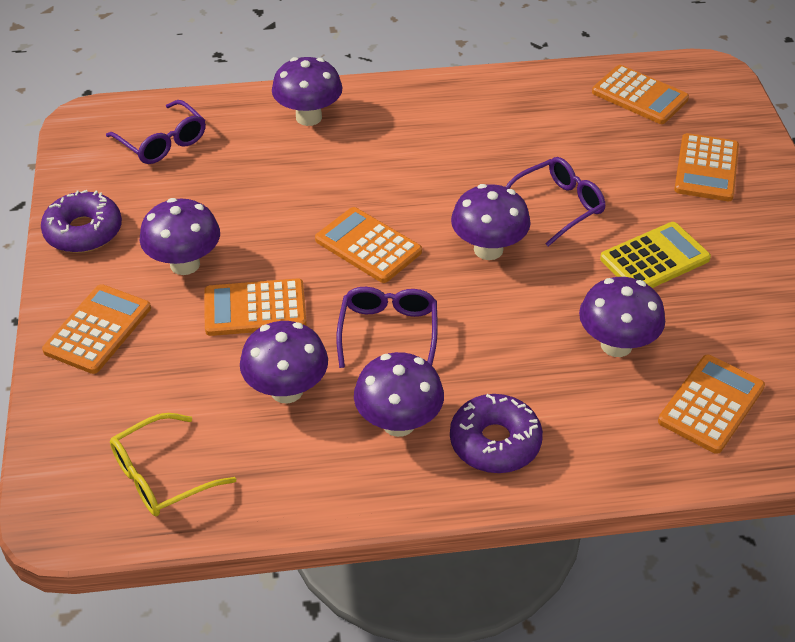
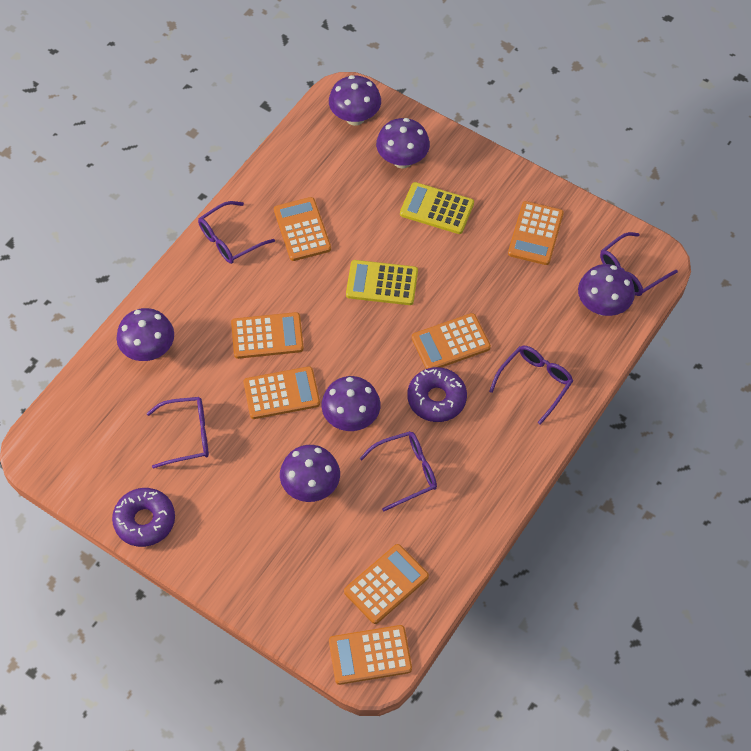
orange calculator: [42,284,151,374] [204,278,307,336] [315,207,422,283] [592,65,689,124] [658,355,765,454] [674,133,739,201] = 6 -> [231,312,304,359] [243,366,320,419] [274,197,331,261] [329,625,412,685] [344,544,429,624] [412,313,491,369] [508,201,564,265] = 7
purple glasses: [106,100,206,164] [336,287,438,368] [506,157,606,247] = 3 -> [147,397,209,469] [198,201,275,264] [360,431,437,511] [489,346,573,425] [600,232,678,296] = 5
yellow calculator: [600,222,711,288] = 1 -> [346,260,418,305] [400,182,474,234] = 2
yellow glasses: [110,413,236,516] = 1 -> none = 0

